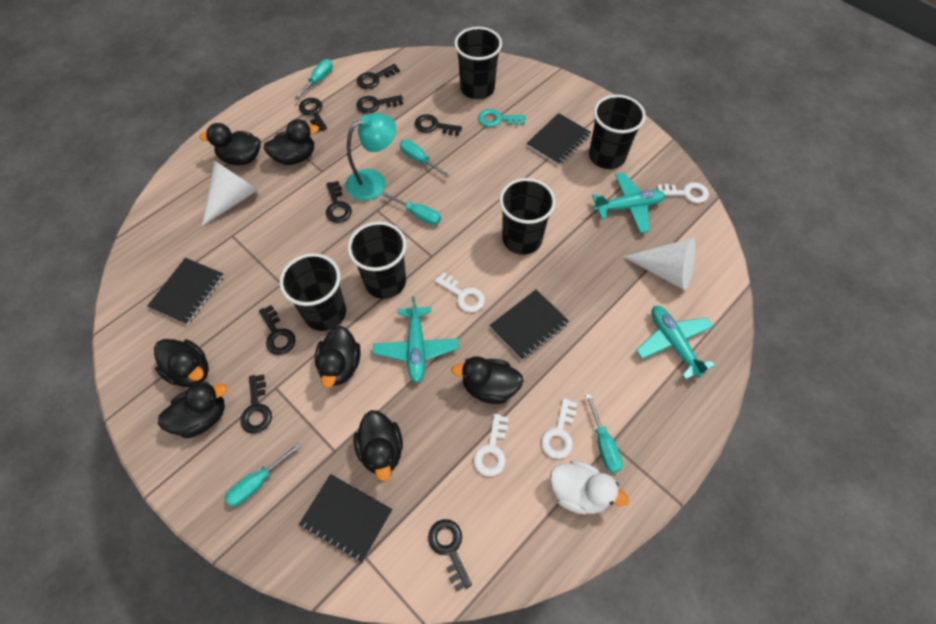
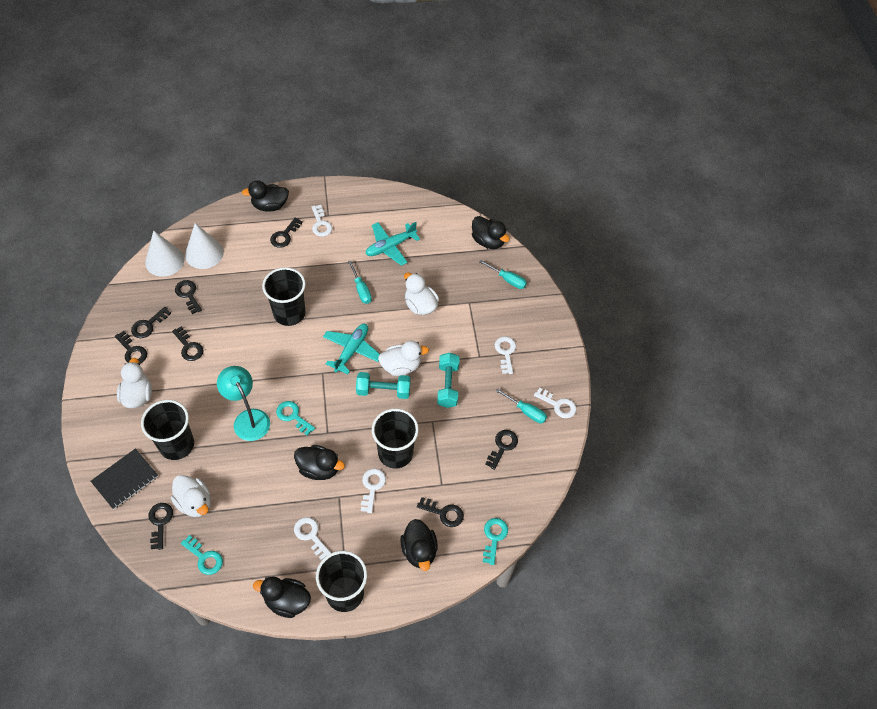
black cup: [280,253,346,331] [348,222,407,299] [454,27,502,99] [499,178,556,255] [589,95,646,169] = 5 -> [141,400,194,460] [262,267,306,326] [316,551,367,612] [372,409,419,469] = 4
black duck: [154,339,209,387] [157,382,227,438] [199,123,261,165] [263,119,319,165] [315,326,361,388] [354,410,403,481] [451,356,524,404] = 7 -> [242,180,289,212] [253,576,311,618] [294,445,345,480] [400,519,438,571] [472,216,510,249] = 5
black notebook: [147,258,224,325] [299,474,393,562] [489,289,569,360] [526,113,591,166] = 4 -> [91,449,158,509] = 1
turquoise dumbbell: none = 0 -> [356,372,411,399] [437,353,460,408] = 2
turquoise key: [478,109,526,127] = 1 -> [181,535,223,575] [276,401,315,435] [483,518,508,565] = 3
turquoise plane: [373,296,459,383] [592,172,665,233] [636,306,715,380] = 3 -> [323,324,380,374] [366,222,420,266] = 2
turquoise screwdriver: [225,443,300,506] [294,59,333,100] [381,192,441,225] [400,139,449,178] [585,394,623,473] = 5 -> [348,261,372,304] [480,260,527,289] [496,389,547,423] = 3
white duck: [550,460,629,514] = 1 -> [117,358,152,408] [171,475,211,517] [378,340,429,376] [404,273,439,315] = 4
white key: [435,272,485,312] [473,414,509,476] [541,398,577,459] [657,182,709,203] = 4 -> [294,517,331,561] [312,205,332,237] [361,469,386,513] [495,336,516,374] [534,387,576,418] = 5

